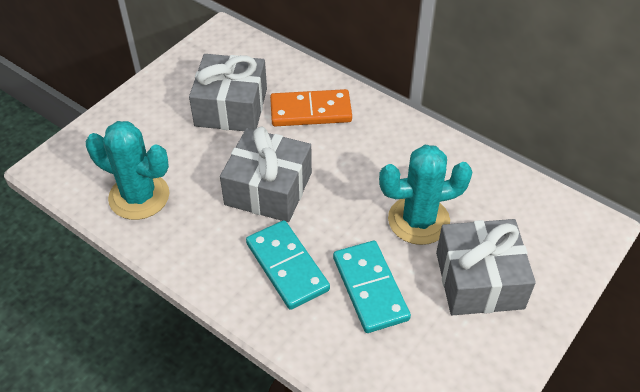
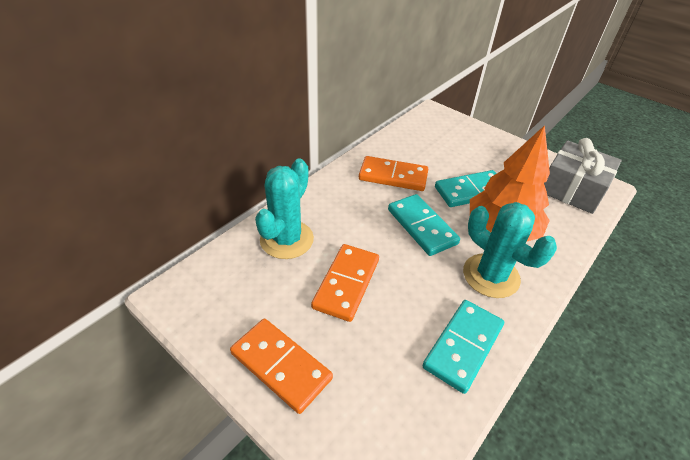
grey gift: [189,54,267,131] [220,126,312,222] [436,219,536,315] = 3 -> [544,138,622,214] = 1
orange domino: [270,89,352,126] = 1 -> [230,319,333,414] [311,244,379,322] [359,156,428,191] = 3
orange tree: none = 0 -> [470,125,550,242] = 1
turquoise domino: [246,220,330,310] [333,241,411,333] = 2 -> [388,194,460,256] [422,300,504,394] [435,170,497,207] = 3

